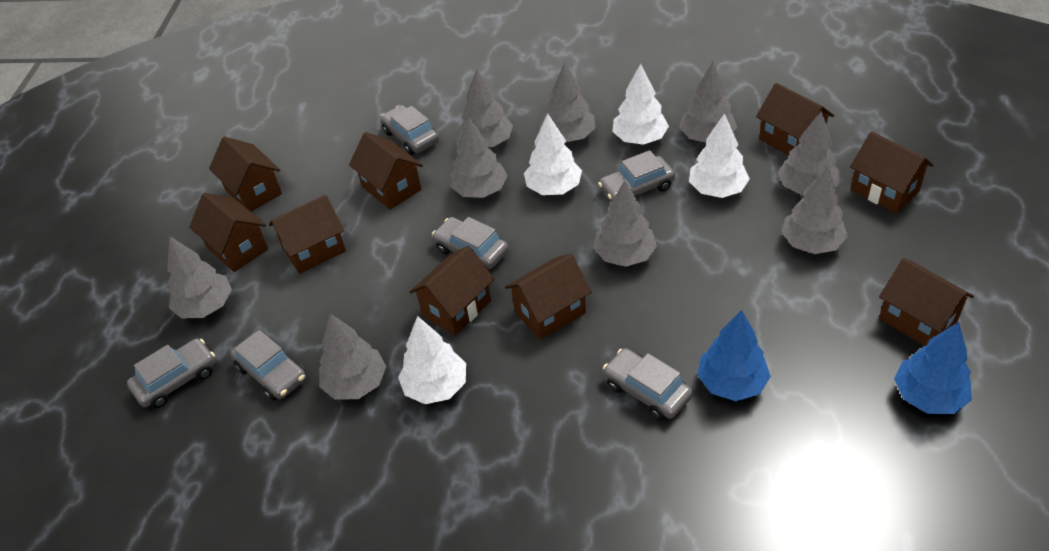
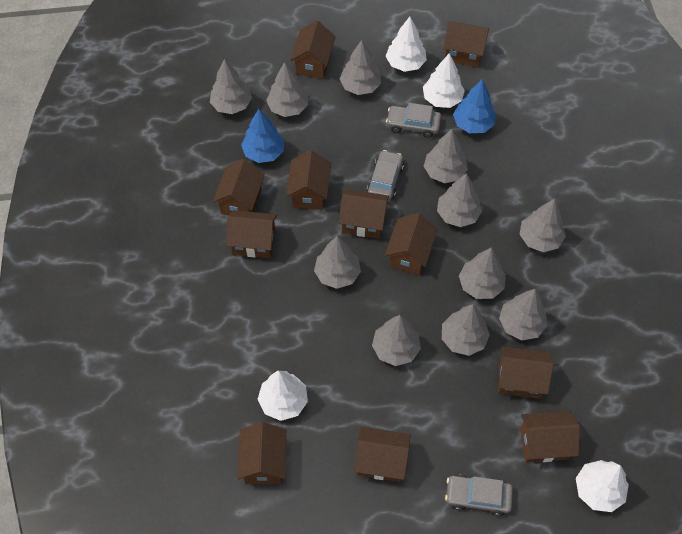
brown house: [189,193,268,272] [209,136,282,212] [269,195,346,274] [349,132,423,210] [409,246,495,336] [505,254,591,340] [756,83,834,155] [850,132,933,213] [879,258,974,346] = 9 -> [213,159,265,215] [226,210,277,258] [237,422,286,484] [286,150,331,210] [290,20,336,79] [338,189,389,239] [354,427,410,482] [385,213,437,275] [443,21,489,67] [498,346,554,399] [520,411,580,462] = 11
grey car: [127,339,215,408] [230,330,306,401] [380,105,439,155] [432,217,509,269] [598,150,675,202] [603,348,693,420] = 6 -> [367,150,404,201] [386,103,441,138] [445,475,513,516] = 3
grey tree: [167,236,232,319] [319,314,386,400] [451,116,508,198] [459,69,513,147] [540,62,596,142] [593,180,657,267] [679,62,737,143] [778,111,839,196] [782,166,848,254] = 9 -> [210,59,252,114] [266,62,308,117] [314,236,361,289] [340,40,381,95] [372,315,421,366] [424,129,468,183] [437,173,482,227] [442,304,490,356] [459,247,506,299] [499,289,547,340] [520,199,566,252] = 11

